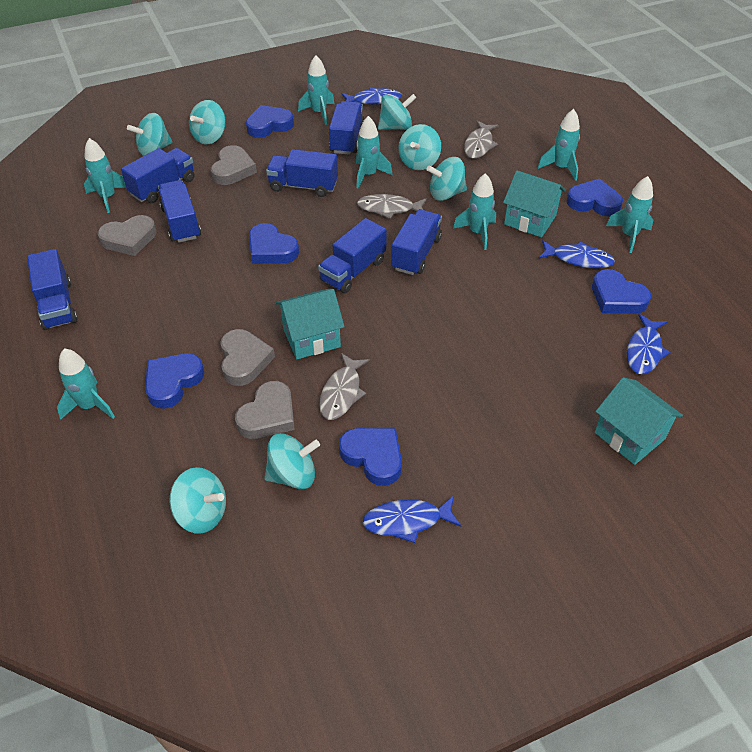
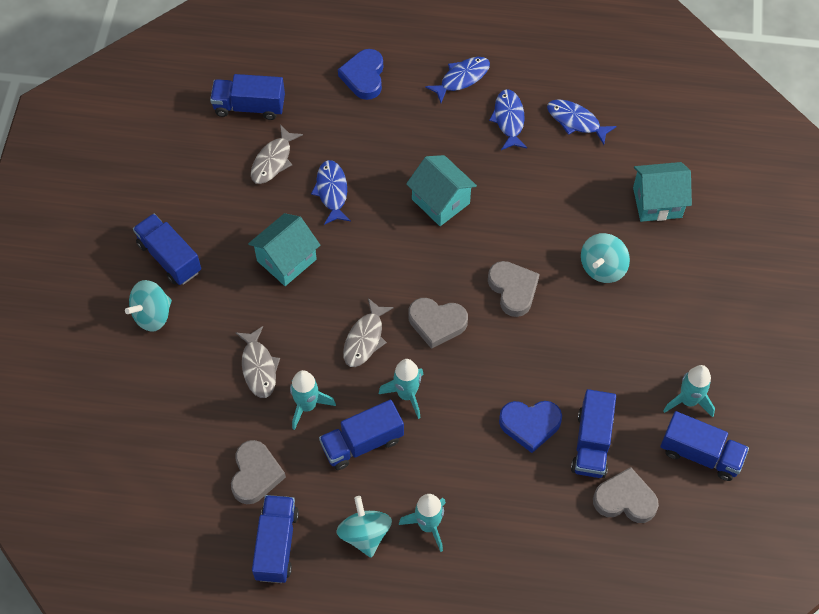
blue heart: [145,353,204,408] [246,105,294,138] [249,223,299,264] [339,428,402,486] [567,178,623,216] [592,269,651,314] = 6 -> [338,49,383,100] [499,401,562,453] = 2
blue truck: [27,249,78,330] [121,148,194,203] [158,180,201,243] [266,149,338,197] [318,218,387,293] [329,101,365,155] [391,209,442,275] = 7 -> [133,214,201,285] [210,74,285,120] [252,495,299,583] [319,400,404,470] [571,389,616,478] [660,411,749,481] = 6
turquoise rocket: [57,348,115,420] [84,138,126,213] [298,55,335,125] [356,116,393,188] [453,173,496,250] [538,109,580,181] [606,176,653,253] = 7 -> [290,370,336,430] [379,359,423,419] [399,494,446,552] [663,365,715,417] = 4
turquoise spinning top: [127,113,172,156] [170,467,226,534] [189,100,226,144] [264,433,320,489] [378,94,416,130] [398,124,441,170] [426,157,467,201] = 7 -> [125,280,172,332] [336,496,392,558] [581,233,630,283] = 3

